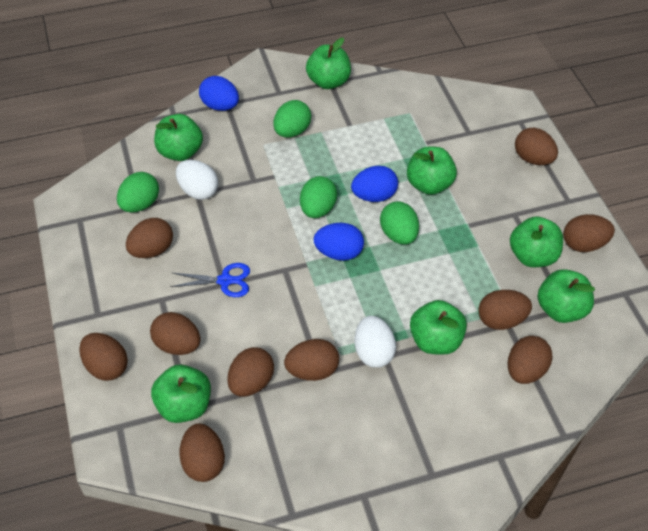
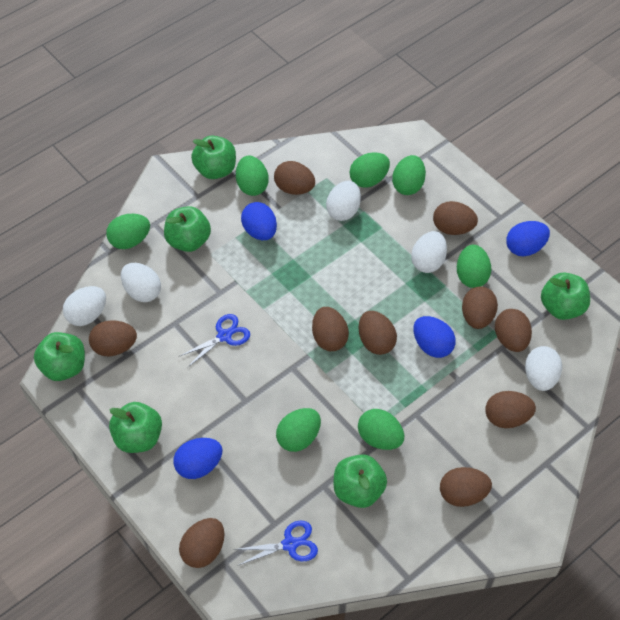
blue egg: [199,76,239,111] [313,223,364,261] [351,166,398,202] = 3 -> [174,438,222,479] [241,202,277,240] [413,316,456,358] [506,221,550,256] = 4
blue scissors: [170,263,250,297] = 1 -> [180,314,250,367] [234,521,318,566] = 2
green apple: [151,365,211,423] [154,114,203,161] [306,38,351,89] [407,147,457,195] [410,300,467,355] [510,216,563,267] [538,269,595,323] = 7 -> [34,332,85,381] [109,402,162,453] [164,206,211,252] [191,136,236,179] [333,454,387,508] [541,272,590,320] = 6
green egg: [117,172,159,212] [273,100,311,137] [300,176,337,218] [380,201,419,245] = 4 -> [106,214,150,249] [236,156,269,196] [276,408,321,452] [350,152,390,188] [358,409,404,450] [392,155,426,195] [457,245,491,288] = 7
white egg: [176,160,218,200] [355,316,396,368] = 2 -> [63,286,106,326] [121,263,161,302] [326,181,361,221] [411,231,447,273] [525,346,562,391] = 5

